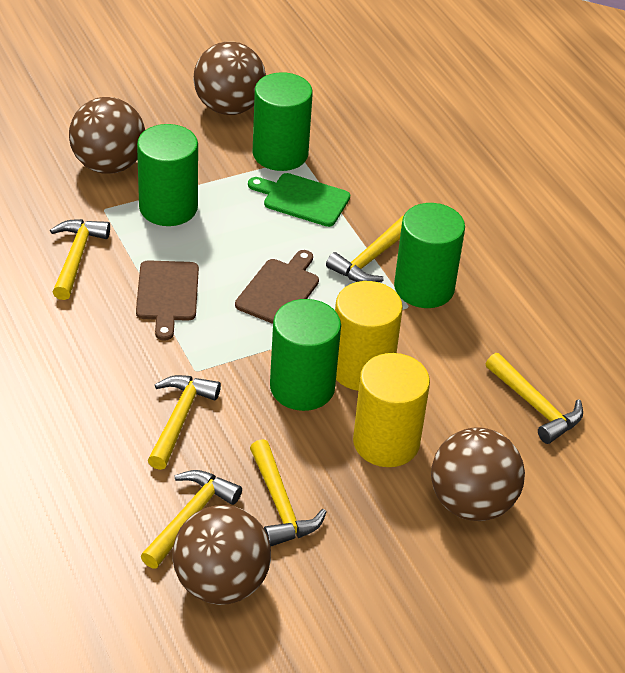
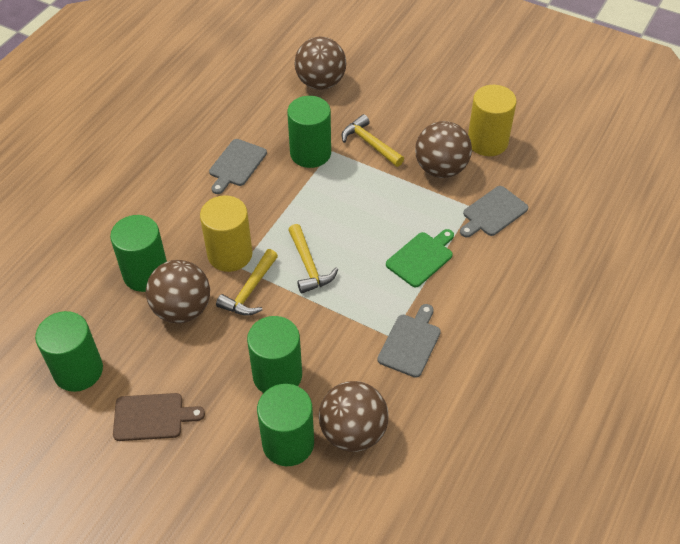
brown cutting board: [136,260,199,341] [235,250,319,324] = 2 -> [113,393,205,441] = 1
green cylinder: [137,124,198,226] [253,72,313,171] [270,299,341,411] [394,203,465,308] = 4 -> [35,311,103,392] [110,215,167,292] [247,316,302,393] [257,384,314,466] [287,96,331,168] = 5
grey cutting board: none = 0 -> [209,139,267,194] [377,304,441,378] [460,186,528,238] = 3
yellow hammer: [50,219,110,300] [141,470,242,569] [147,375,221,470] [250,439,327,547] [326,216,404,282] [486,353,583,444] = 6 -> [216,249,278,316] [288,224,338,294] [342,114,404,167] = 3

